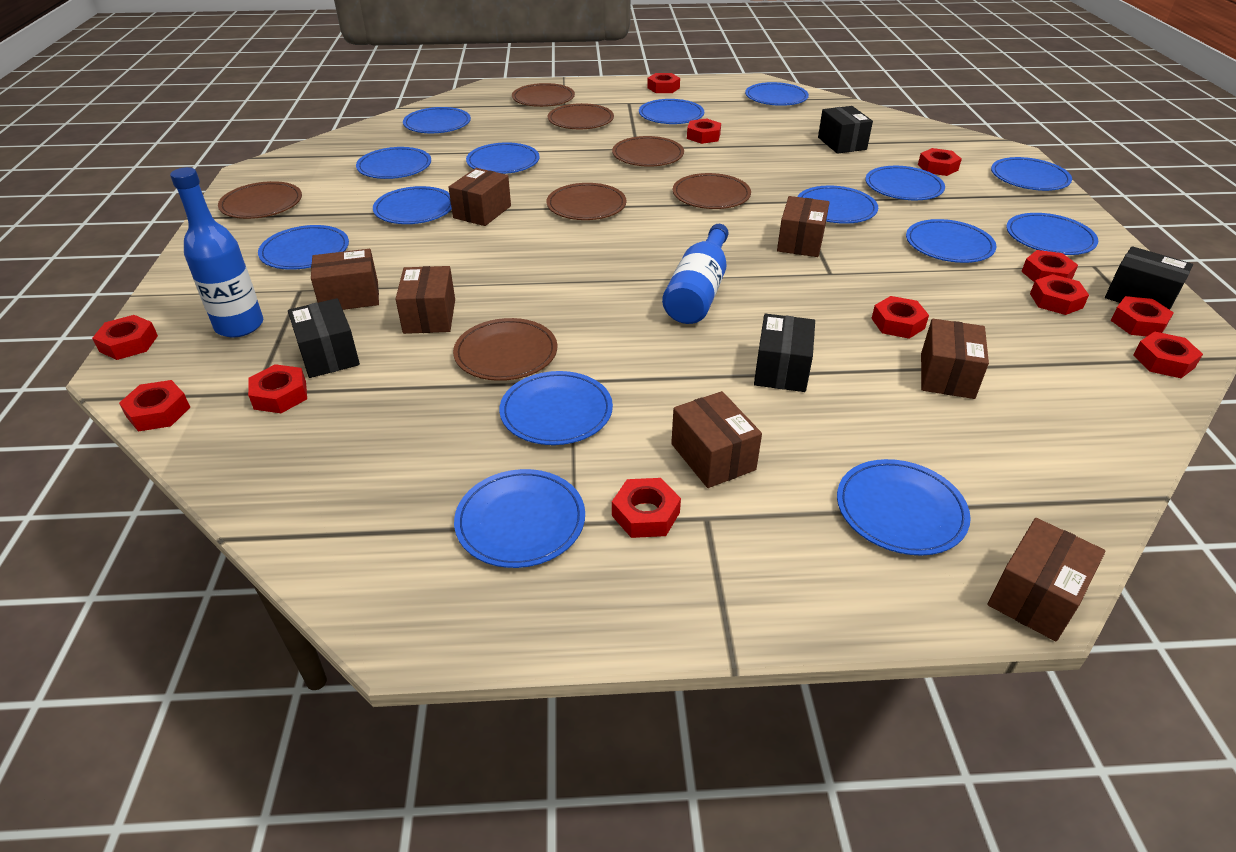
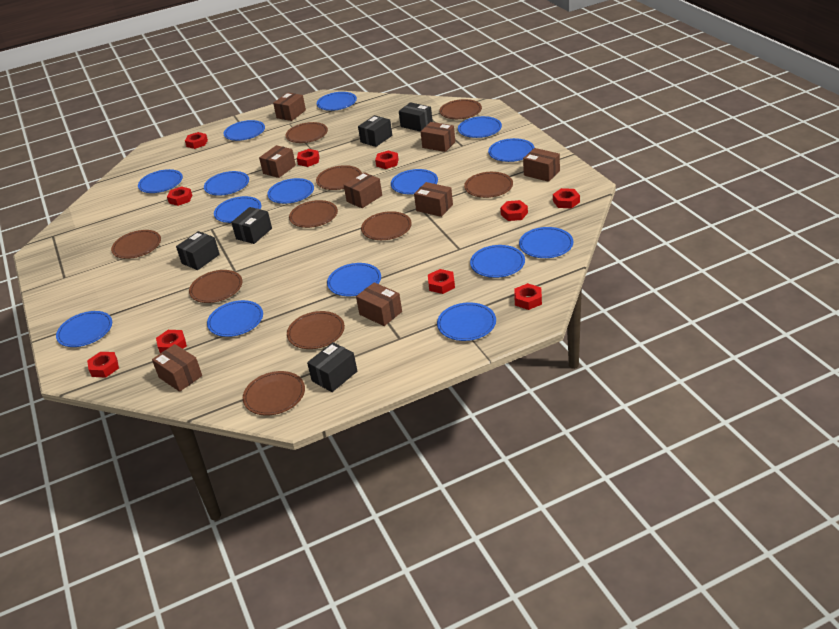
black box: [288,298,360,378] [754,314,815,392] [818,106,873,154] [1105,246,1193,310] = 4 -> [176,231,220,270] [231,207,272,244] [307,342,357,392] [358,115,392,147] [399,102,433,131] = 5
blue bottle: [170,167,263,337] [662,224,729,324] = 2 -> none = 0
brown box: [311,249,379,310] [396,266,455,334] [449,168,511,226] [671,391,762,488] [777,196,830,257] [921,319,989,399] [987,518,1105,641] = 7 -> [152,344,202,392] [259,145,296,178] [273,93,306,121] [344,172,382,208] [356,282,402,326] [414,182,453,217] [420,122,455,152] [523,148,560,182] = 8
brown plate: [218,181,302,219] [453,318,557,381] [512,83,575,107] [546,183,626,220] [548,103,614,129] [612,136,684,167] [673,173,751,209] = 7 -> [111,230,161,259] [189,270,242,303] [243,371,305,416] [286,122,328,143] [287,311,345,349] [289,200,338,228] [316,165,362,190] [361,211,412,240] [440,99,482,119] [464,172,513,198] = 10
red nut: [92,315,158,360] [119,380,190,432] [248,364,307,413] [612,478,681,538] [647,73,680,93] [687,118,721,144] [871,296,929,339] [918,148,962,176] [1021,250,1078,282] [1030,274,1089,315] [1111,296,1174,336] [1133,331,1203,378] = 12 -> [87,352,119,377] [156,330,187,353] [167,186,192,206] [185,132,208,149] [297,149,319,167] [375,150,399,169] [428,269,455,294] [500,200,528,221] [514,283,542,310] [553,188,580,209] = 10

